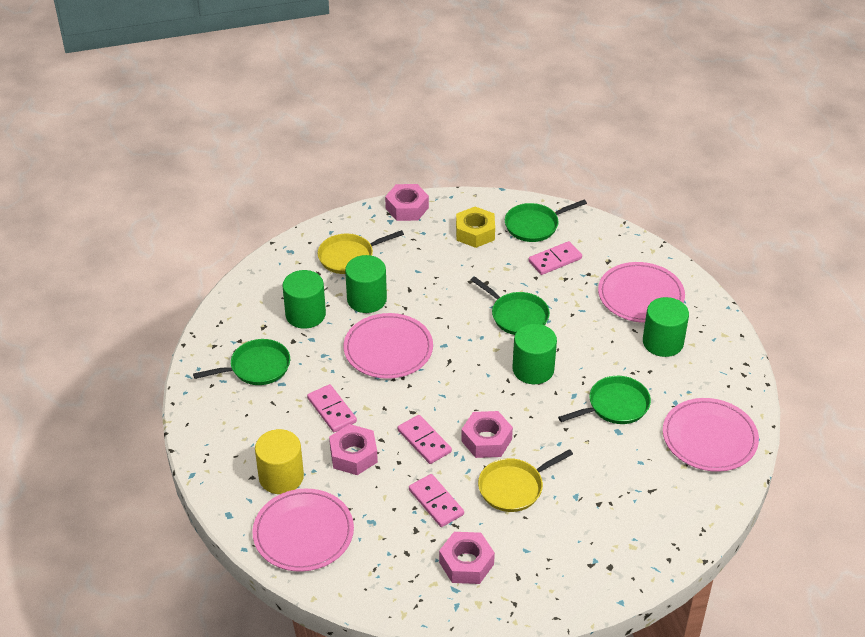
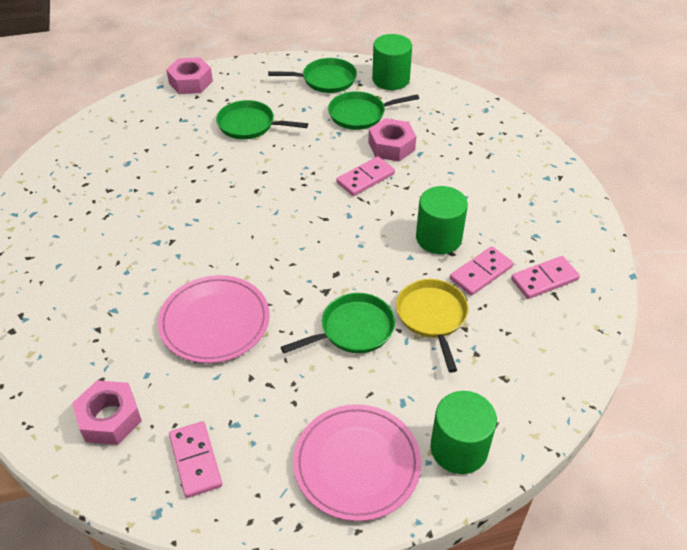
green cylinder: [282,270,326,329] [345,255,387,313] [512,324,557,384] [643,297,689,357] = 4 -> [372,34,412,90] [416,186,468,254] [430,391,497,474] = 3
pink nut: [329,424,378,475] [385,184,429,221] [439,532,495,584] [461,411,513,458] = 4 -> [72,380,142,445] [166,57,213,94] [369,118,416,161] = 3
pink plate: [252,489,354,572] [343,313,433,379] [598,262,685,323] [663,398,759,472] = 4 -> [158,275,270,363] [293,404,421,521] = 2
yellow cylinder: [255,429,304,494] = 1 -> none = 0
yellow nut: [456,207,495,248] = 1 -> none = 0
yellow pan: [317,230,404,274] [478,449,573,512] = 2 -> [396,279,468,373] = 1

